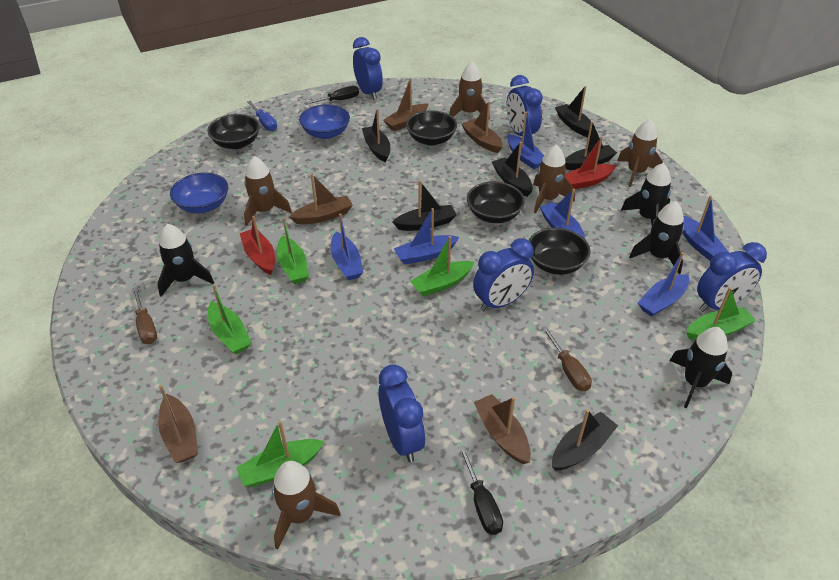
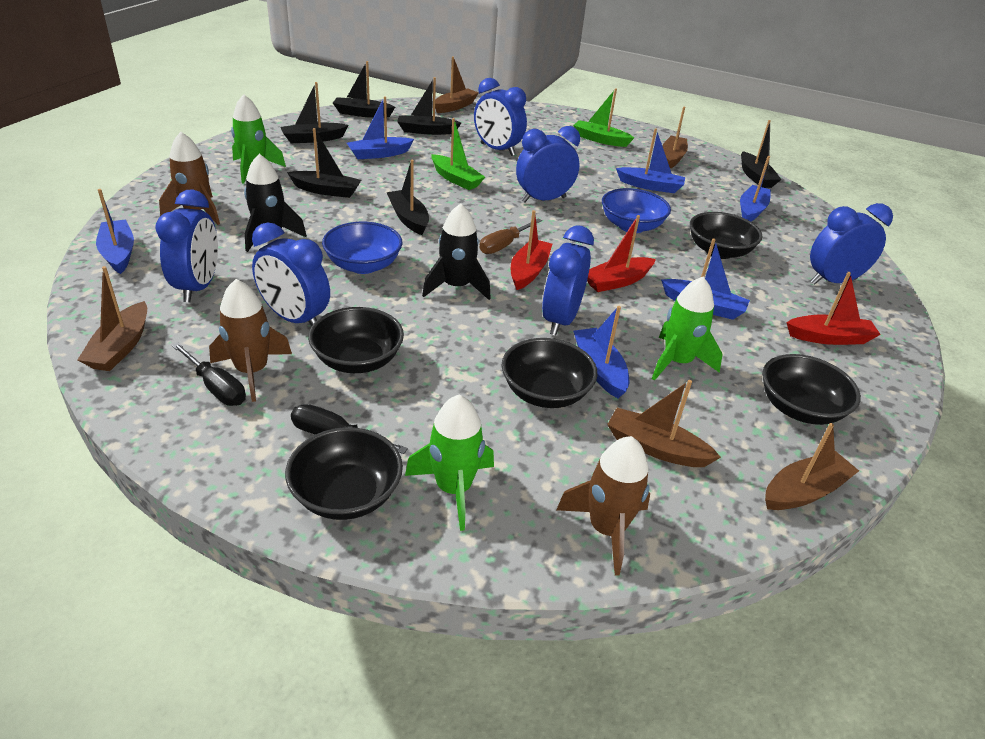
black bowl: [207,114,260,149] [406,110,457,146] [467,181,525,223] [528,228,590,275] = 4 -> [285,427,403,520] [308,307,404,373] [502,338,598,408] [690,212,763,259] [762,354,861,425] = 5
black rocket: [157,224,214,297] [621,163,671,225] [629,201,684,274] [669,327,732,408] = 4 -> [244,154,307,252] [422,203,491,300] = 2
blue clock: [353,37,383,100] [378,364,425,462] [473,239,534,311] [506,75,543,136] [697,242,767,312] = 5 -> [156,189,218,302] [252,223,330,326] [474,78,527,156] [516,126,580,203] [542,225,594,335] [810,203,893,285] = 6
blue screwdriver: [247,101,277,131] = 1 -> none = 0
brown rocket: [244,156,292,226] [272,461,341,550] [449,62,490,120] [533,144,575,213] [617,119,663,187] = 5 -> [159,132,220,225] [209,279,292,402] [557,436,650,576] = 3
brown screwdriver: [132,287,157,344] [542,326,592,391] = 2 -> [479,218,542,254] = 1
green boat: [208,284,251,354] [236,421,324,487] [277,217,309,284] [410,236,474,296] [686,287,756,340] = 5 -> [431,118,485,190] [573,89,634,147] = 2
green rocket: none = 0 -> [231,94,286,183] [405,394,494,531] [652,277,723,381] = 3
red boat: [240,216,275,275] [565,137,617,189] = 2 -> [511,210,552,290] [587,215,656,292] [787,272,881,345] = 3

